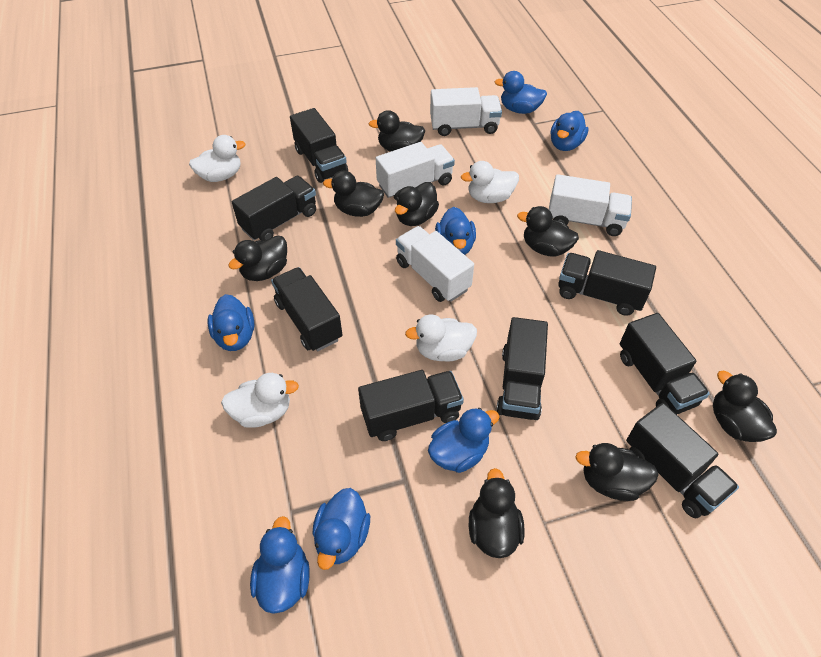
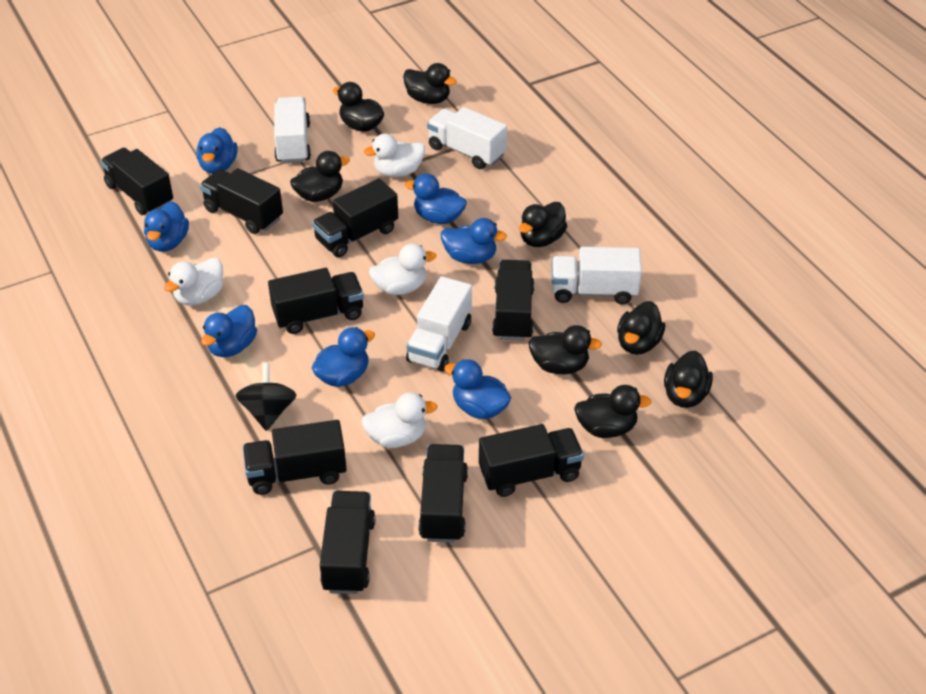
black spinning top: none = 0 -> [236,363,296,431] = 1
black truck: [232,176,316,241] [271,267,342,351] [290,108,348,183] [358,370,464,441] [496,317,548,420] [558,250,656,316] [620,313,710,414] [626,403,739,518] = 8 -> [100,148,173,215] [200,168,283,234] [243,420,347,495] [268,268,364,334] [312,179,398,258] [320,491,375,594] [418,444,468,543] [479,424,584,497] [492,260,535,341] = 9

